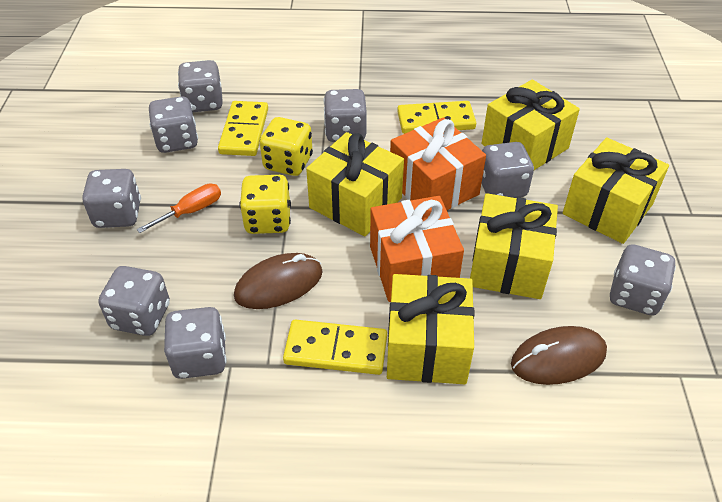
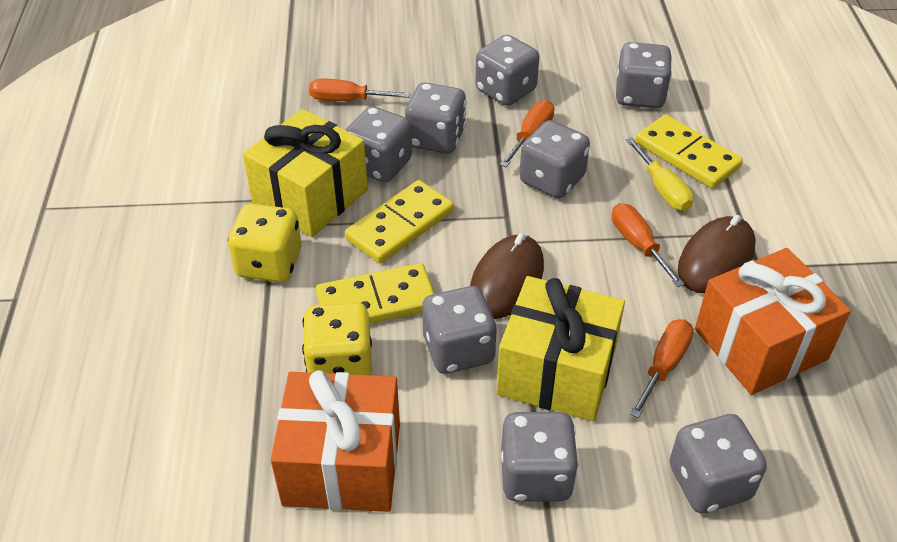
orange screwdriver: [136,184,221,233] = 1 -> [309,78,411,101] [500,100,555,167] [612,203,685,287] [630,319,694,418] = 4
yellow gift: [306,132,404,236] [387,274,475,384] [470,193,558,299] [482,80,580,170] [563,137,669,244] = 5 -> [243,109,368,237] [496,276,625,421] = 2
yellow screwdriver: none = 0 -> [626,137,694,211] = 1

